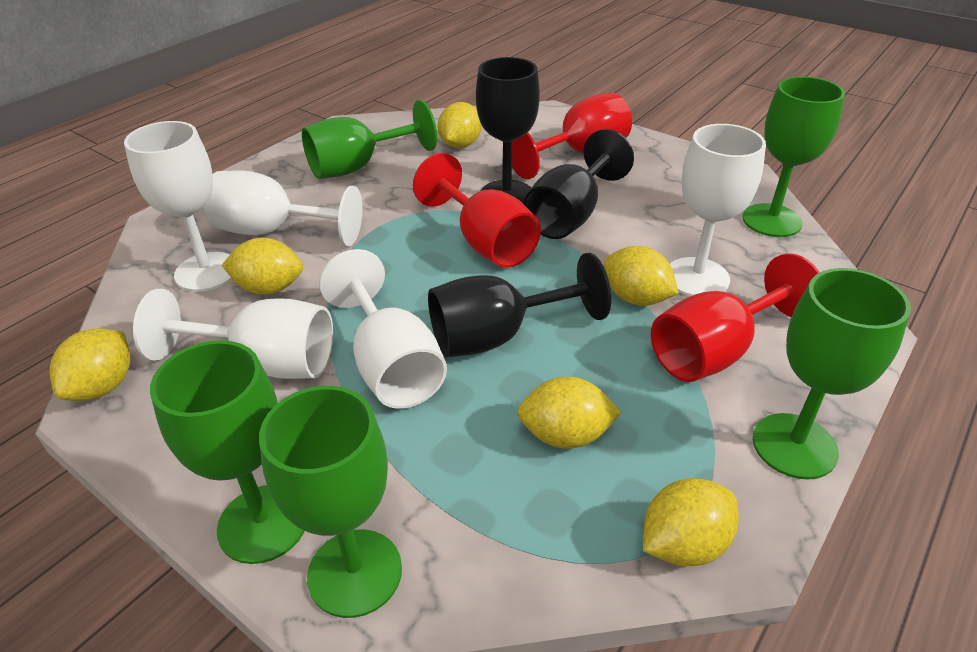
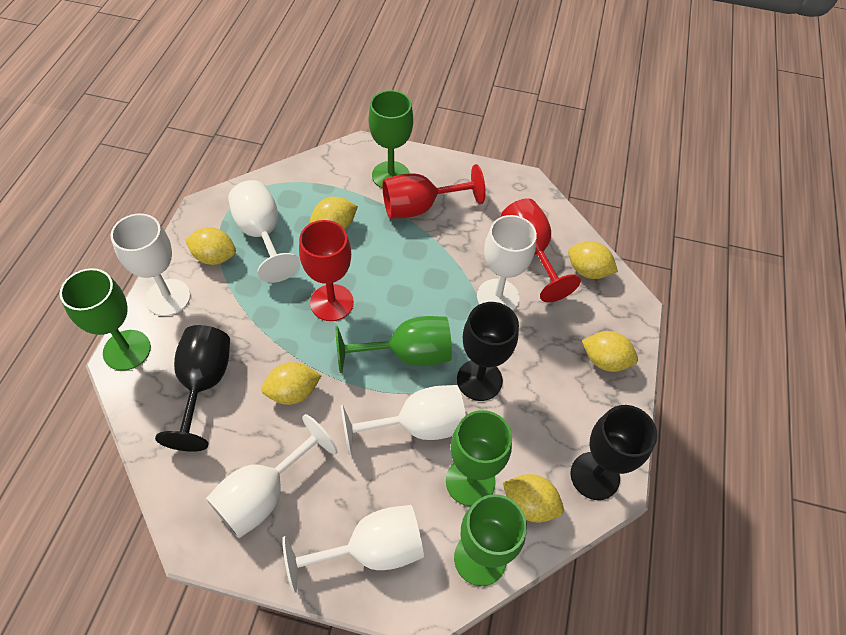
white goblet: [124,121,232,292] [133,289,333,379] [203,170,362,246] [319,249,447,409] [670,124,766,296] = 5 -> [111,214,190,316] [206,414,338,538] [228,180,300,283] [282,505,424,594] [341,385,466,455] [477,215,537,311] = 6

